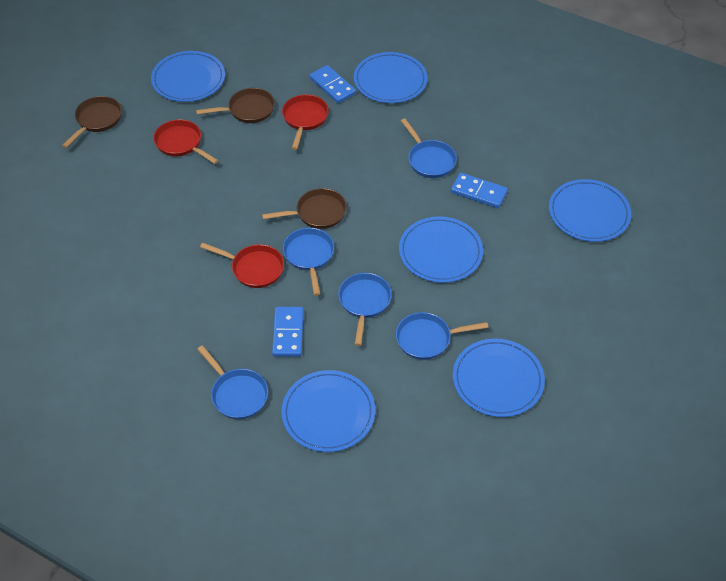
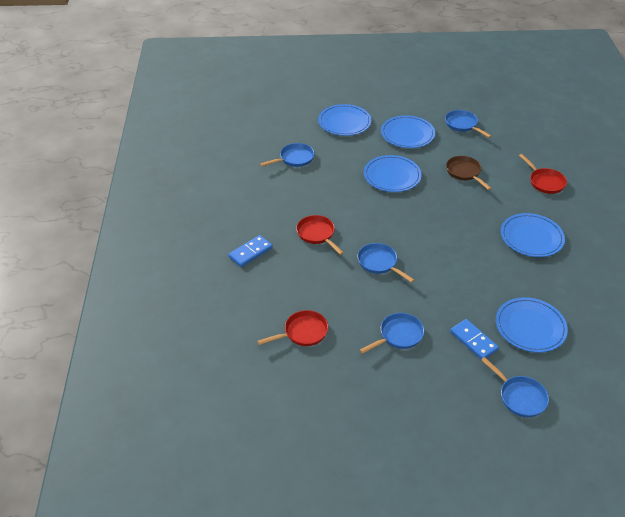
blue domino: [272,307,303,357] [309,65,356,103] [451,173,508,208] = 3 -> [228,235,273,267] [450,319,499,359] = 2
blue plate: [151,51,225,102] [281,370,375,452] [354,52,427,103] [399,216,483,283] [453,339,545,417] [549,179,631,242] = 6 -> [318,104,371,136] [364,155,421,192] [381,115,435,148] [496,297,568,353] [501,213,565,257] = 5
brown pan: [62,96,122,148] [196,88,275,123] [262,188,347,229] = 3 -> [446,156,492,190] = 1

